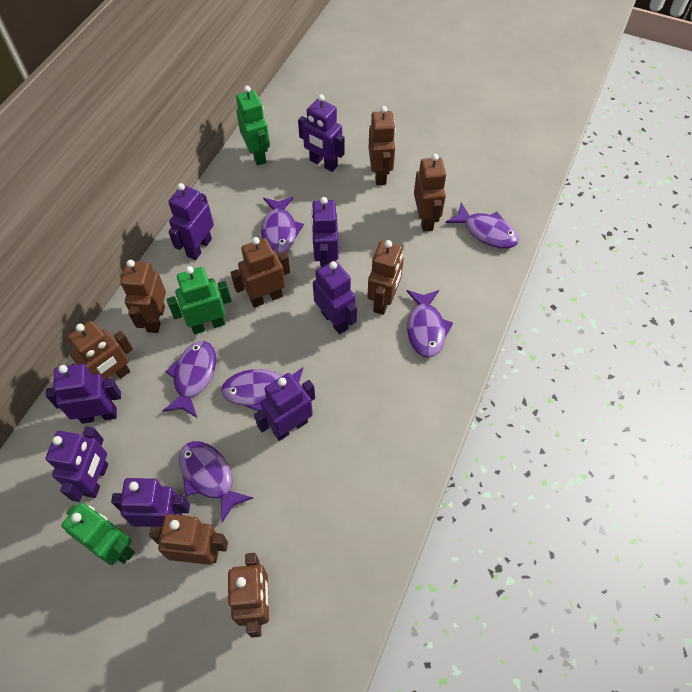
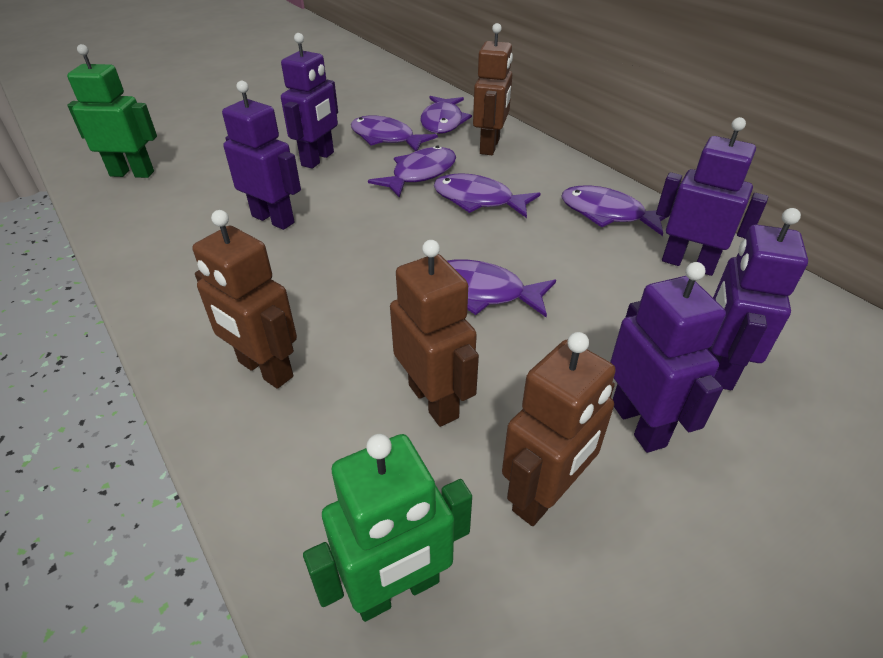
brown robot: [67,321,133,380] [120,260,166,333] [149,514,228,565] [228,553,269,638] [231,237,290,308] [367,240,404,315] [369,106,396,185] [414,154,447,232] = 8 -> [193,210,297,389] [390,240,479,427] [473,23,513,155] [502,332,616,526] = 4
green robot: [62,503,135,565] [167,266,231,334] [236,86,270,166] = 3 -> [67,44,157,178] [303,434,472,622] = 2
purple robot: [46,364,121,424] [46,426,108,502] [111,478,190,527] [168,183,214,260] [254,373,315,441] [298,94,345,172] [311,197,339,267] [313,261,357,334] = 8 -> [222,81,301,230] [281,33,338,169] [610,262,726,453] [656,117,768,276] [708,208,808,390] = 5

